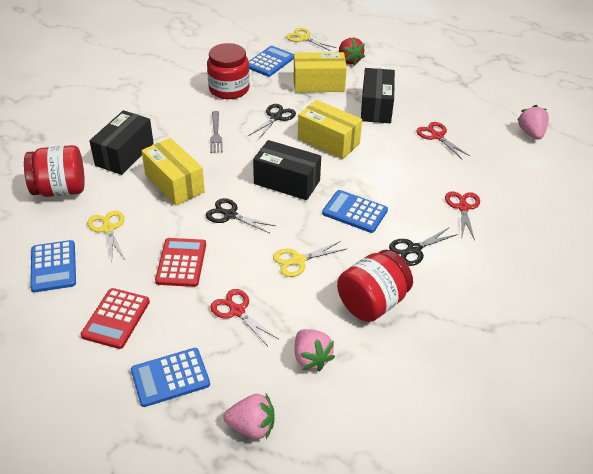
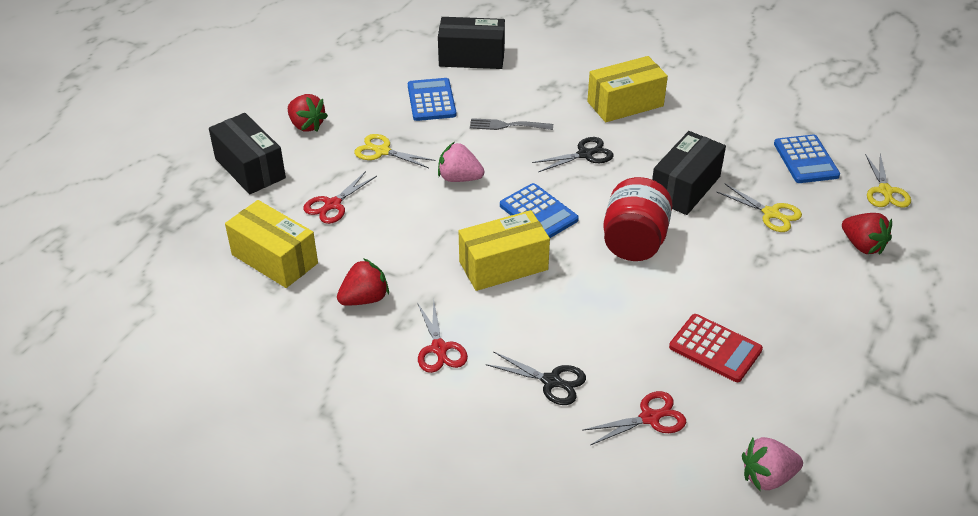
black scissors: [206,198,275,233] [248,104,296,140] [389,227,458,266] = 3 -> [486,351,586,405] [532,137,614,172] = 2
blue calculator: [30,240,76,292] [131,348,210,407] [249,46,294,77] [322,190,388,233] = 4 -> [408,78,456,121] [500,183,579,238] [774,135,840,183] = 3
pink strawberry: [224,394,274,439] [294,329,335,371] [517,105,549,140] = 3 -> [438,142,484,182] [742,437,803,491] = 2
red calculator: [81,288,150,349] [155,238,206,287] = 2 -> [669,314,763,382] = 1
red jar: [24,145,85,197] [207,43,250,99] [337,250,413,322] = 3 -> [603,177,673,261] = 1
red strawberry: [339,38,365,66] = 1 -> [288,94,328,132] [337,258,389,306] [842,213,892,255] = 3

